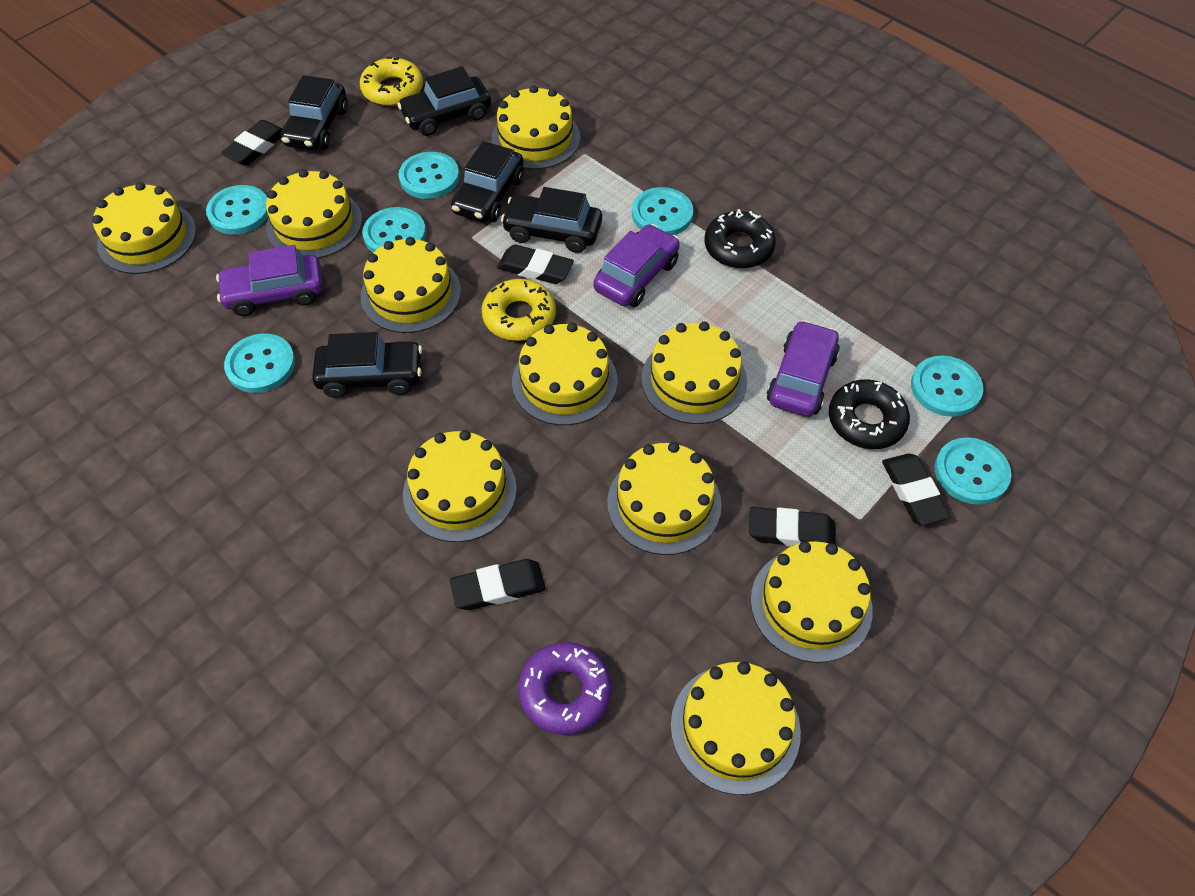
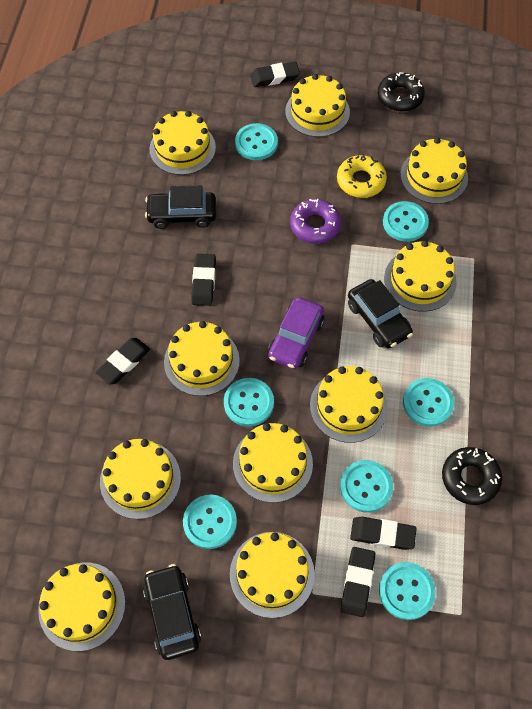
black car: [281,75,348,150] [312,332,423,398] [397,66,491,136] [451,141,524,222] [501,187,602,253] = 5 -> [143,564,201,660] [145,185,216,229] [348,279,413,348] = 3
purple car: [216,245,323,316] [593,224,680,307] [767,320,840,417] = 3 -> [268,297,324,369] = 1
yellow donut: [360,57,423,106] [481,279,556,341] = 2 -> [337,154,387,198] = 1

